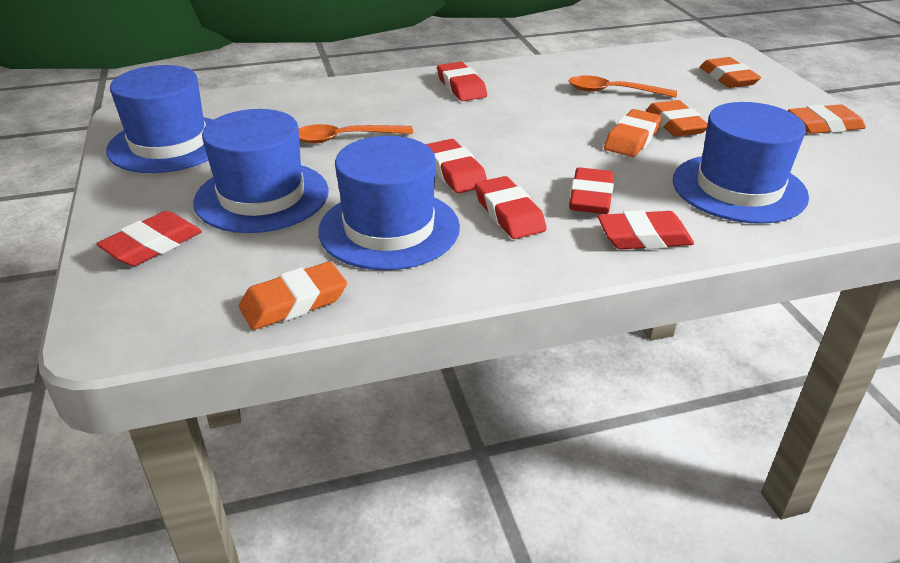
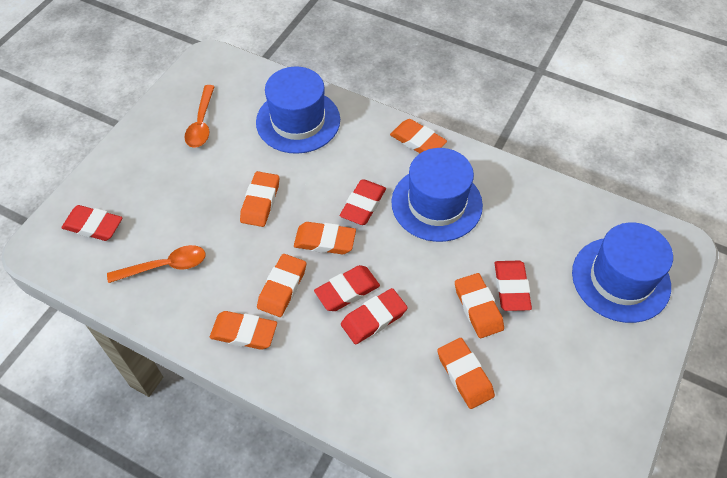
blue hat: [106,65,213,173] [193,109,329,233] [318,136,460,270] [673,102,809,224] = 4 -> [256,66,340,154] [391,148,483,242] [572,222,673,323] = 3
orange eraser: [239,261,347,330] [604,109,662,157] [646,100,708,137] [700,57,761,88] [788,104,866,134] = 5 -> [210,311,277,350] [240,171,279,227] [257,254,306,317] [294,222,356,254] [390,119,447,153] [437,338,495,409] [455,273,504,338] = 7
red eraser: [96,211,202,266] [426,139,487,193] [437,62,487,101] [475,176,547,239] [569,167,614,214] [598,210,694,249] = 6 -> [62,205,122,241] [314,265,380,311] [340,179,386,225] [341,288,408,344] [494,261,532,311] = 5

